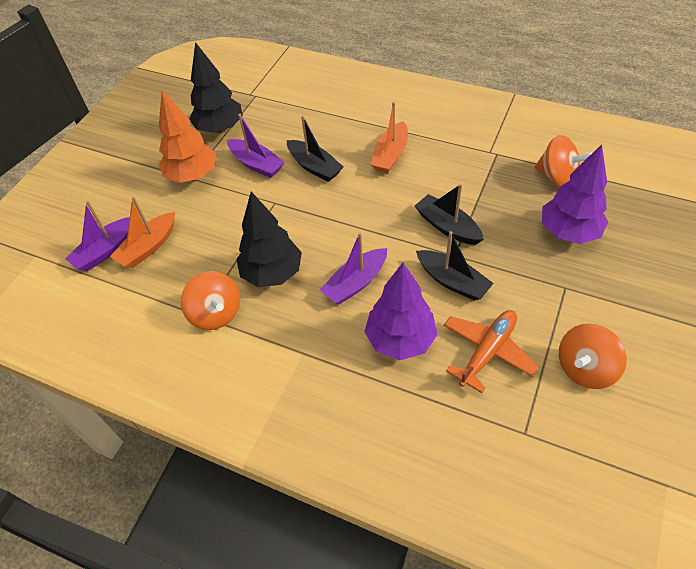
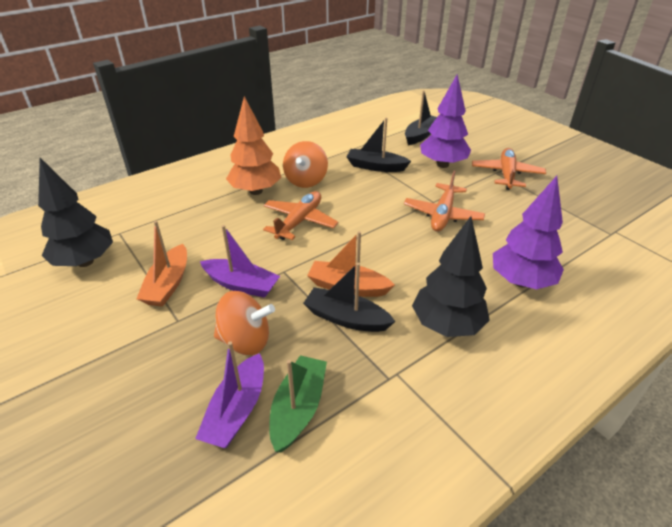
green boat: none = 0 -> [269,355,327,452] = 1
orange plane: [444,310,539,393] = 1 -> [263,191,338,240] [404,171,485,232] [472,148,546,190] = 3
orange spinning top: [181,271,240,330] [535,135,592,187] [559,324,627,389] = 3 -> [214,291,275,355] [283,141,328,188] = 2
purple boat: [65,201,130,271] [227,114,285,178] [320,233,387,305] = 3 -> [195,341,264,448] [200,225,280,298] = 2

